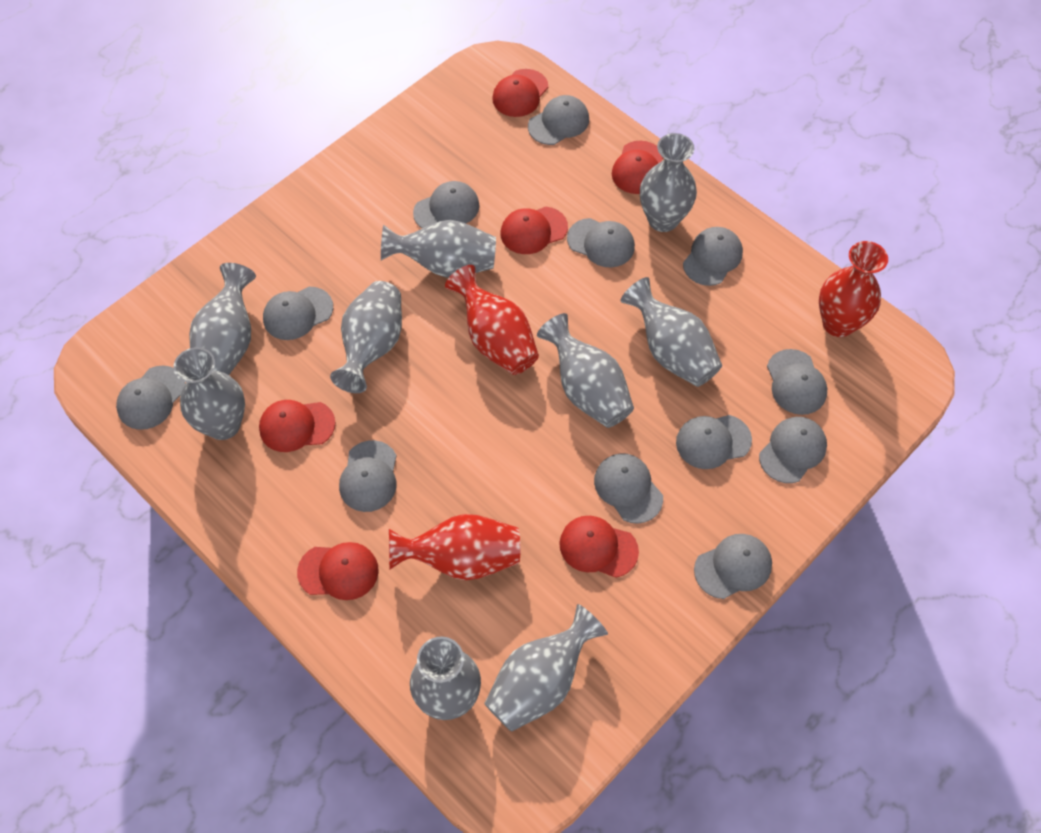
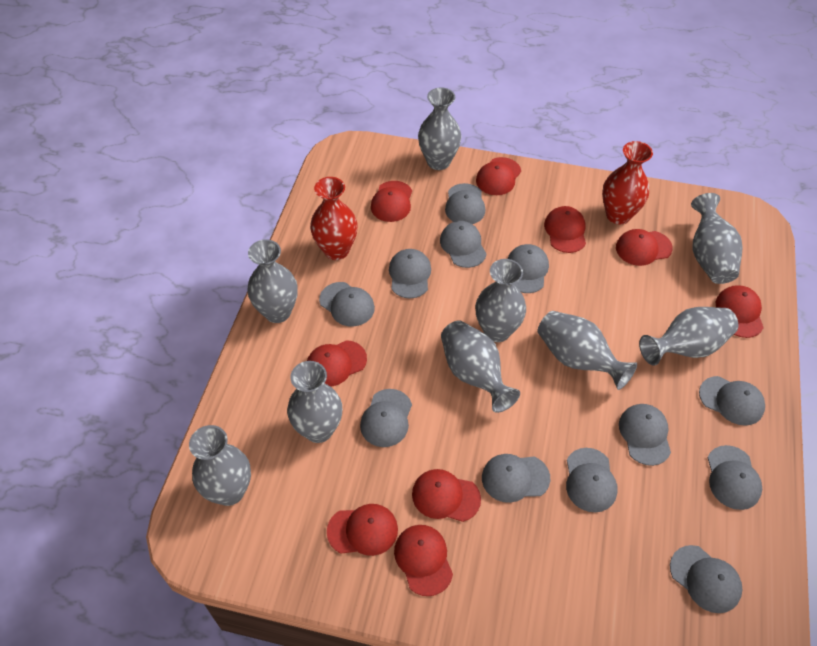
red cap: [259,400,335,452] [297,542,379,600] [492,69,548,117] [501,207,568,254] [559,516,639,578] [612,141,663,194] = 6 -> [307,340,367,386] [327,504,398,556] [371,181,412,222] [394,525,453,596] [412,469,481,522] [476,157,521,195] [544,206,586,253] [616,229,673,266] [716,285,764,338] = 9
red vase: [389,514,520,580] [445,265,539,375] [819,241,888,337] = 3 -> [310,177,357,260] [602,141,653,225] = 2

